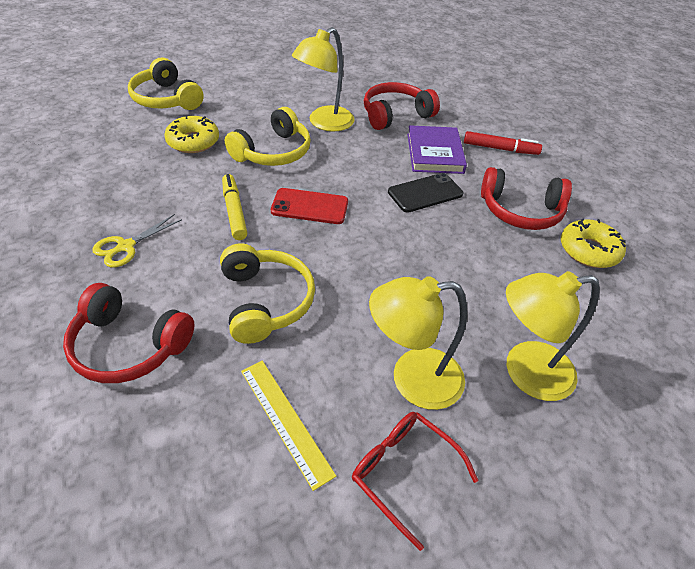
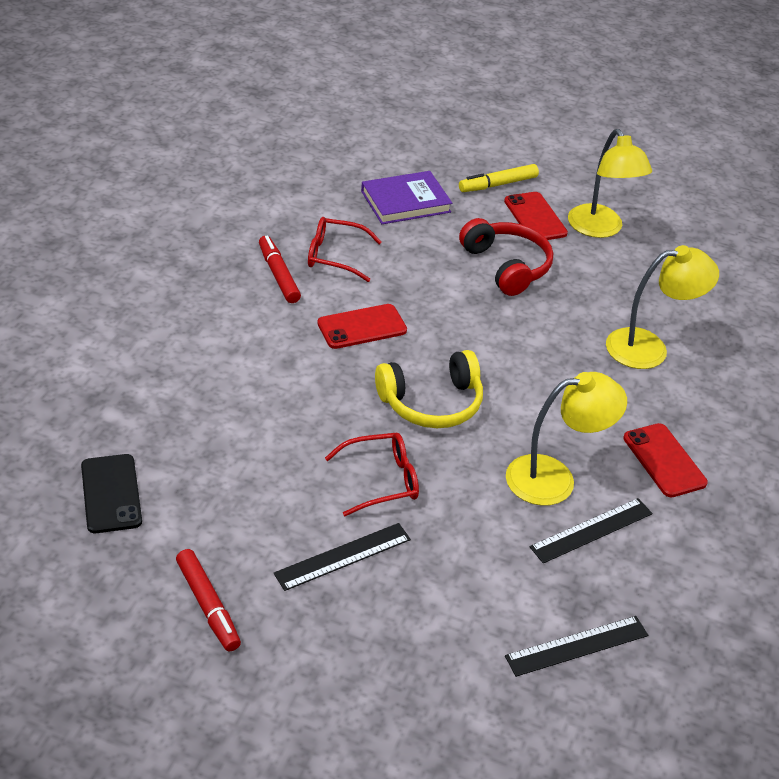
black ruler: none = 0 -> [274,523,411,591] [505,616,648,677] [530,498,652,563] = 3
red glasses: [352,412,479,551] = 1 -> [308,217,382,282] [325,433,419,516] = 2
red headphones: [63,283,194,383] [364,82,440,130] [481,167,572,230] = 3 -> [459,218,553,296] = 1
red marker: [464,131,542,155] = 1 -> [176,549,241,651] [259,236,301,303] = 2
red phone: [271,188,348,224] = 1 -> [317,304,407,349] [504,192,568,240] [623,423,708,497] = 3
yellow donut: [164,115,219,153] [561,218,626,268] = 2 -> none = 0
yellow headphones: [128,57,204,110] [220,243,315,344] [225,107,311,166] = 3 -> [375,350,483,428] = 1
yellow ruler: [241,361,336,491] = 1 -> none = 0
yellow scissors: [92,214,182,267] = 1 -> none = 0

